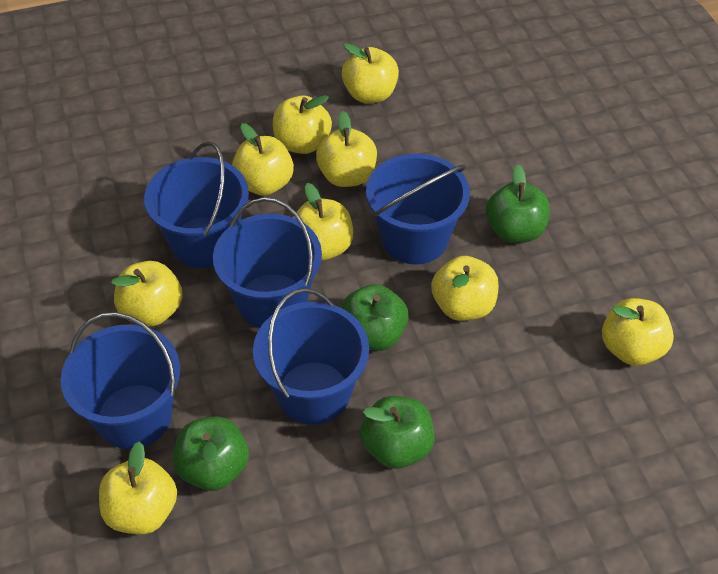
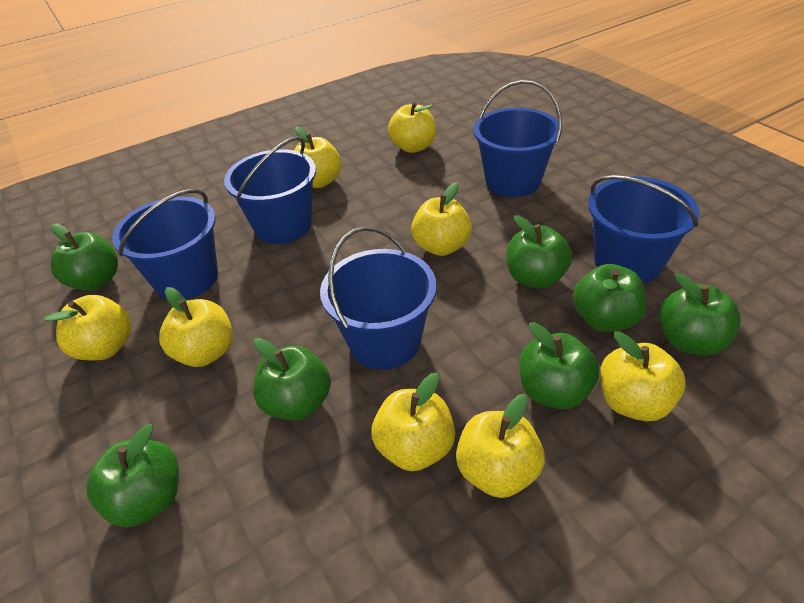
green apple: [173,417,249,491] [341,284,409,351] [360,396,435,469] [486,164,550,243] = 4 -> [51,224,118,291] [86,424,179,527] [253,338,331,421] [507,215,572,289] [519,322,599,409] [573,264,647,332] [660,274,741,356] = 7
yellow apple: [99,441,177,534] [111,261,183,326] [232,123,294,196] [273,95,332,154] [293,183,353,261] [316,111,377,187] [342,43,399,103] [431,256,499,321] [602,298,674,366] = 9 -> [44,295,131,360] [159,287,233,367] [294,127,341,188] [372,373,455,471] [388,102,436,153] [411,182,472,256] [456,394,545,498] [600,331,686,421] = 8

